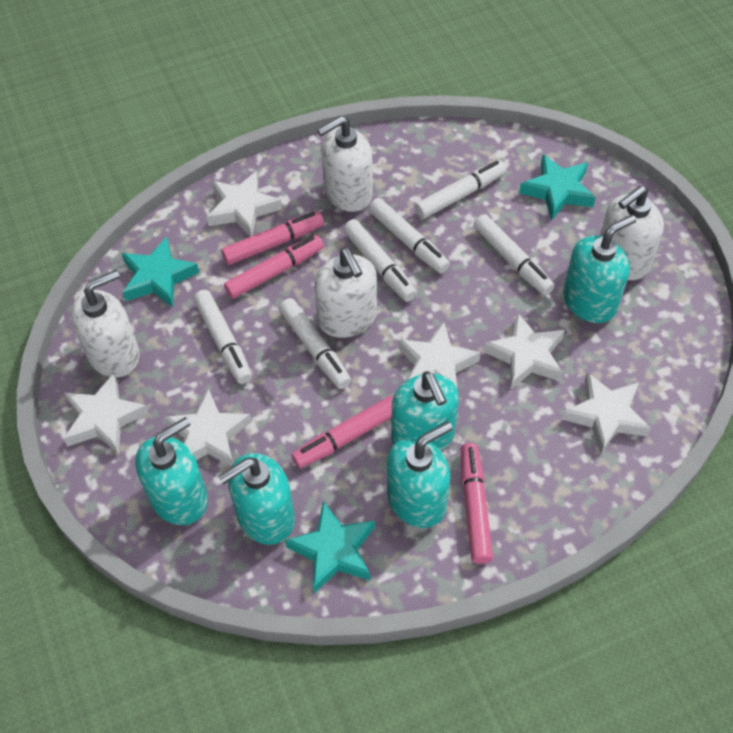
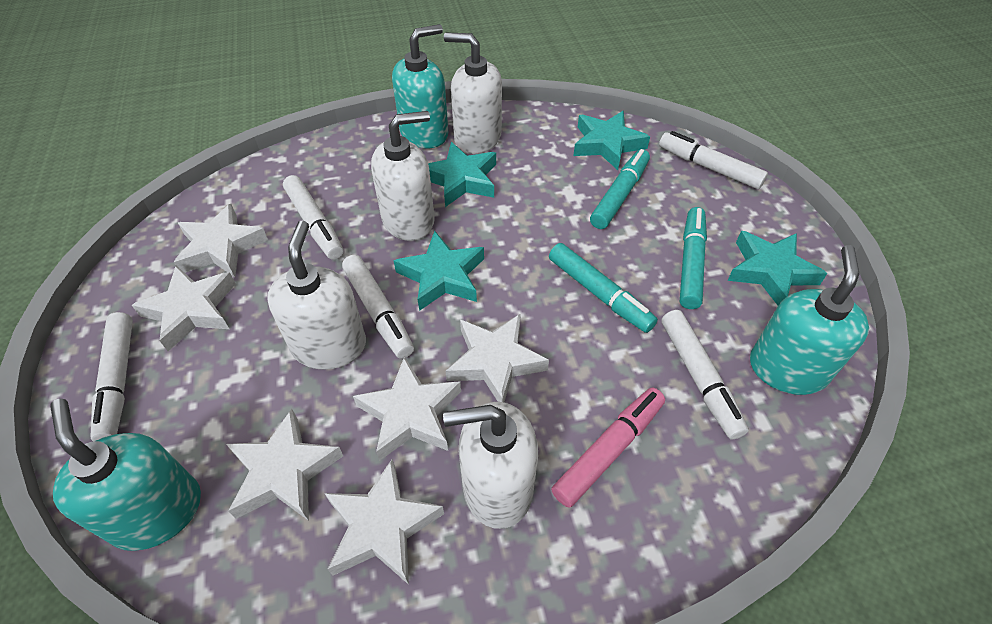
pink marker: [221,211,324,265] [224,235,324,299] [292,395,394,468] [461,443,493,564] = 4 -> [551,388,665,508] = 1
turquoise marker: none = 0 -> [549,243,658,333] [590,149,650,229] [680,207,707,309] = 3
turquoise soap dispenser: [135,417,208,525] [218,453,295,545] [387,421,453,528] [391,371,459,451] [563,215,636,323] = 5 -> [50,398,201,551] [392,24,448,148] [750,245,869,395] = 3
turquoise star: [121,237,199,307] [285,501,375,593] [519,155,596,221] = 3 -> [393,231,484,311] [428,142,496,207] [573,111,650,170] [727,231,828,306] = 4
white marker: [193,290,252,384] [279,298,351,389] [343,219,417,302] [369,198,450,273] [415,160,506,219] [474,214,555,295] = 6 -> [90,312,133,441] [283,175,343,260] [342,255,414,359] [659,131,768,189] [662,310,749,439] = 5

